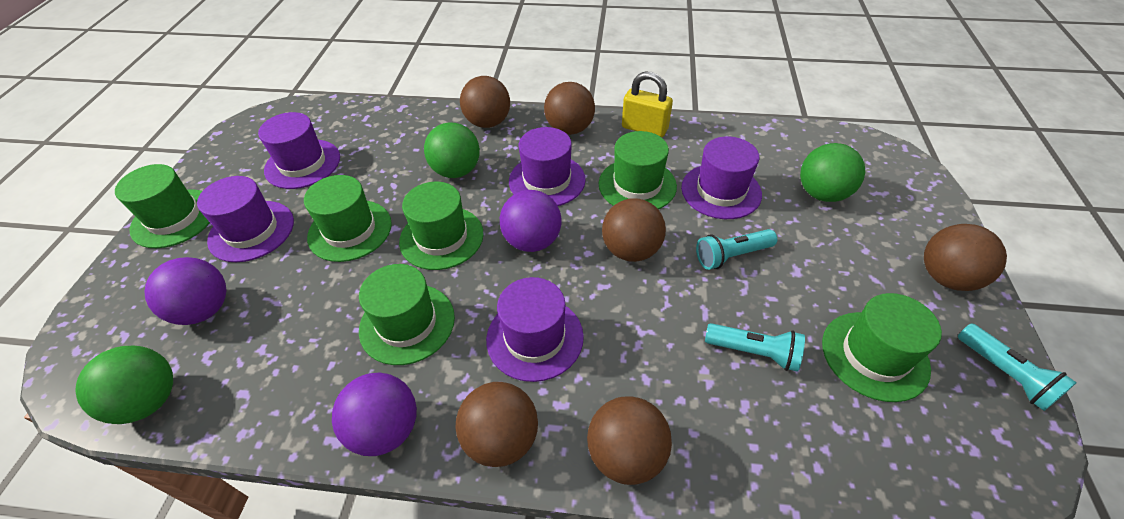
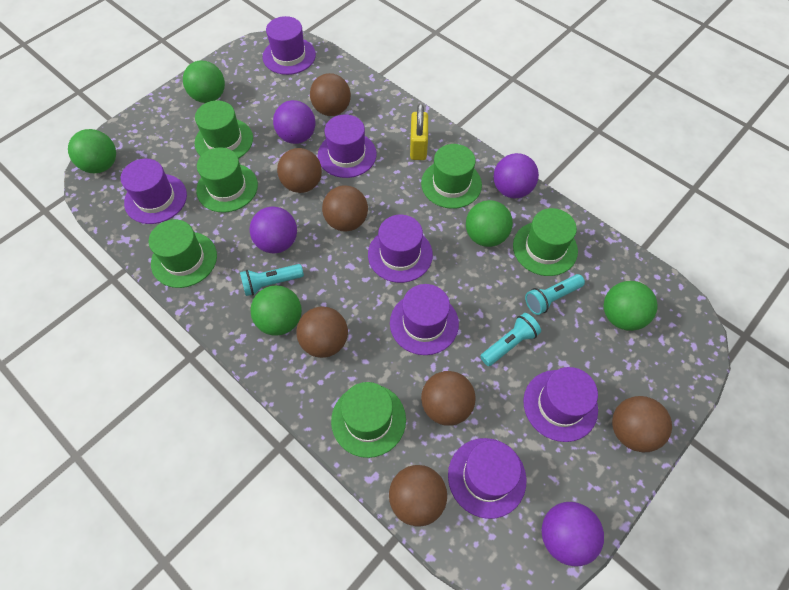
brown ball: [455,382,538,467] [460,76,510,128] [544,82,595,135] [587,396,672,485] [602,198,666,262] [924,224,1007,291] = 6 -> [277,148,322,193] [296,306,348,358] [310,73,351,116] [322,185,368,232] [389,465,447,527] [421,371,476,426] [612,396,672,452] = 7
green ball: [75,346,173,424] [424,122,480,178] [800,143,865,202] = 3 -> [68,129,116,173] [183,61,225,103] [250,285,302,336] [466,200,513,247] [604,281,658,331] = 5
purple ball: [144,257,227,325] [332,373,417,456] [500,190,561,252] = 3 -> [249,207,297,254] [273,100,315,144] [493,153,539,198] [542,502,604,566] = 4
purple hat: [197,176,294,262] [258,112,340,189] [486,277,584,382] [509,127,586,206] [681,136,762,219] = 5 -> [121,159,187,224] [263,16,316,75] [318,114,377,178] [368,215,433,283] [390,284,459,355] [448,438,526,519] [523,367,598,442] = 7

